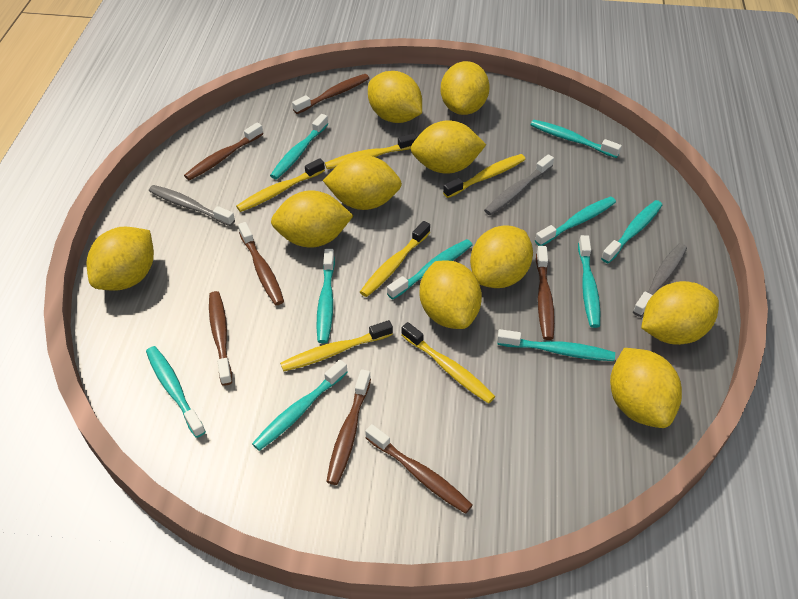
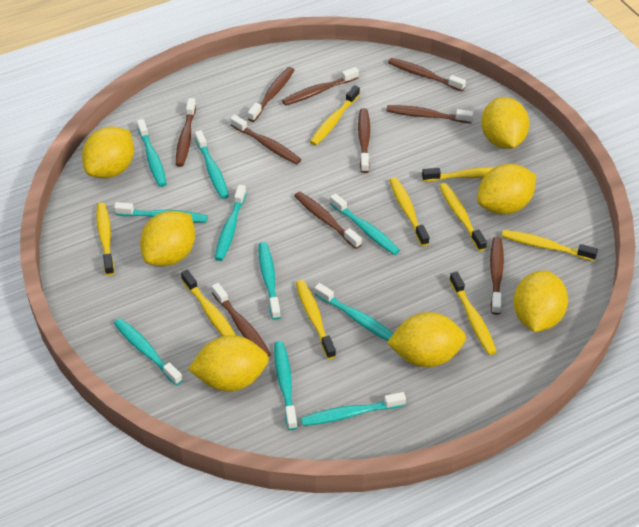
brown toothbrush: [184,122,263,181] [209,291,232,386] [238,222,284,305] [292,74,369,114] [326,369,371,485] [365,424,472,514] [536,246,555,340] = 7 -> [176,98,196,167] [212,283,271,357] [230,115,301,164] [248,67,294,122] [282,67,359,106] [295,192,362,249] [358,108,370,173] [386,105,474,123] [388,58,466,91] [490,237,504,315] = 10
grey toothbrush: [149,185,235,226] [484,154,554,215] [633,243,687,317] = 3 -> none = 0
yellow lemon: [87,227,154,291] [271,190,353,248] [323,155,402,210] [368,71,422,123] [411,120,486,174] [420,260,482,329] [440,61,490,115] [470,225,533,288] [610,348,682,428] [641,281,719,345] = 10 -> [82,127,134,178] [140,211,195,266] [188,335,269,392] [387,312,466,367] [477,164,536,214] [481,97,529,149] [513,271,568,332] = 7
yellow toothbrush: [236,158,325,212] [280,320,393,372] [325,134,417,169] [360,221,430,297] [401,322,495,404] [443,154,526,198] = 6 -> [96,203,115,276] [181,270,236,336] [296,280,336,359] [310,85,360,146] [389,177,429,246] [422,167,495,182] [439,183,487,251] [449,272,497,355] [502,230,598,261] = 9

